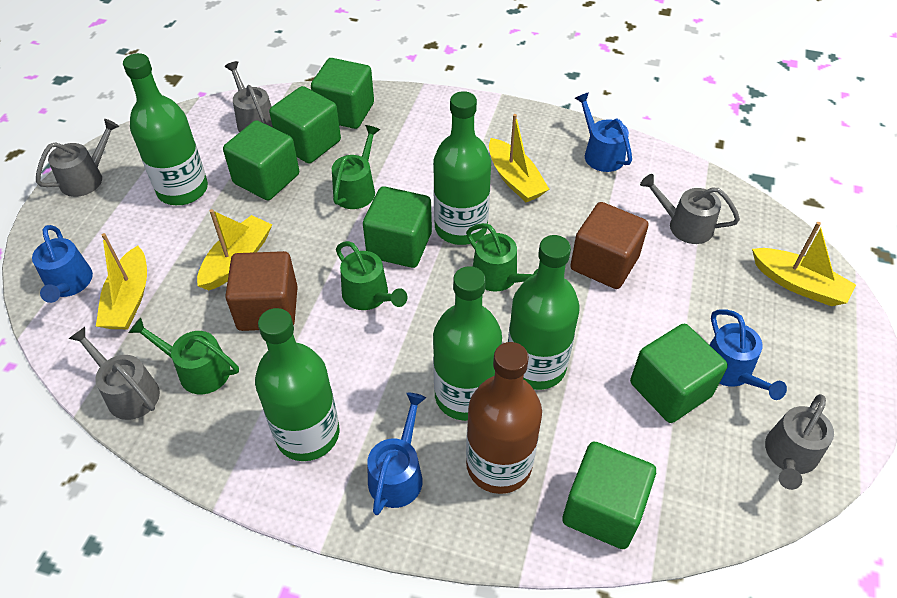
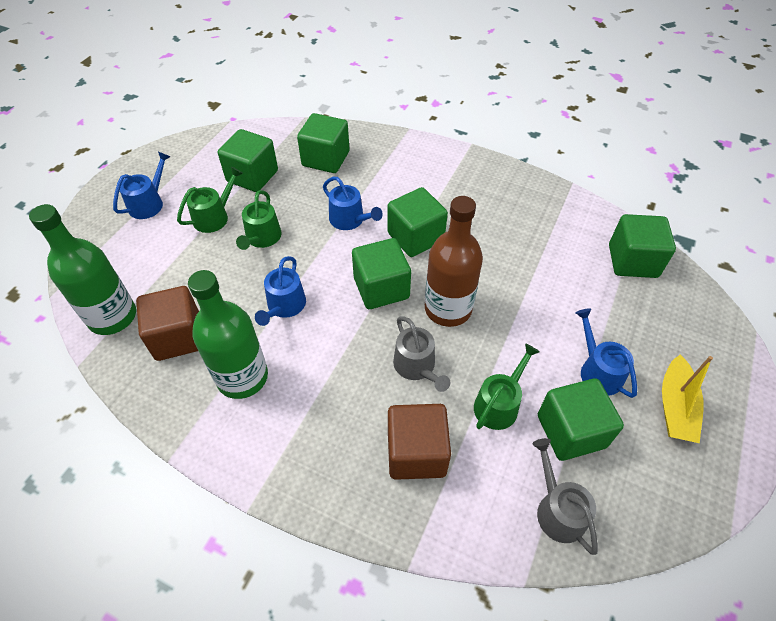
green bottle: [123,53,208,205] [255,308,339,461] [433,91,491,245] [433,266,502,421] [508,235,580,390] = 5 -> [29,204,136,335] [188,270,268,399] = 2
green watering can: [129,318,239,394] [332,125,380,209] [336,241,408,310] [466,223,538,292] = 4 -> [177,167,243,233] [236,190,282,250] [474,343,540,430] = 3
grey watering can: [36,119,119,197] [69,327,160,420] [225,61,273,132] [640,174,740,244] [765,394,834,490] = 5 -> [393,316,450,392] [532,438,598,555] = 2
yellow boat: [96,233,147,329] [197,209,272,291] [489,114,549,202] [752,222,856,306] = 4 -> [662,355,713,443] = 1

